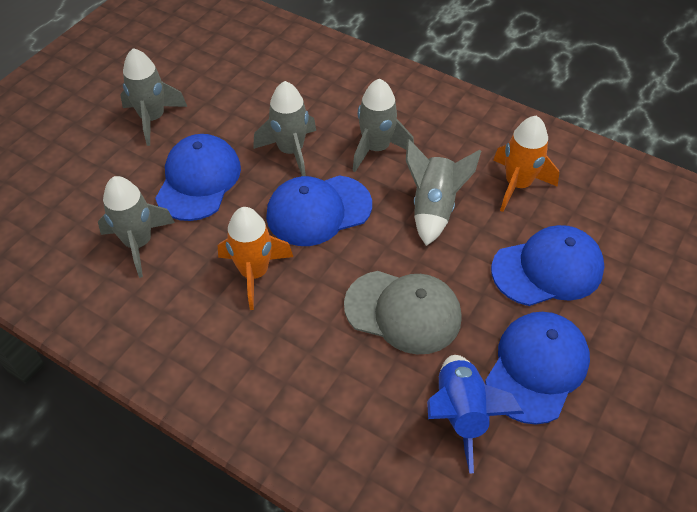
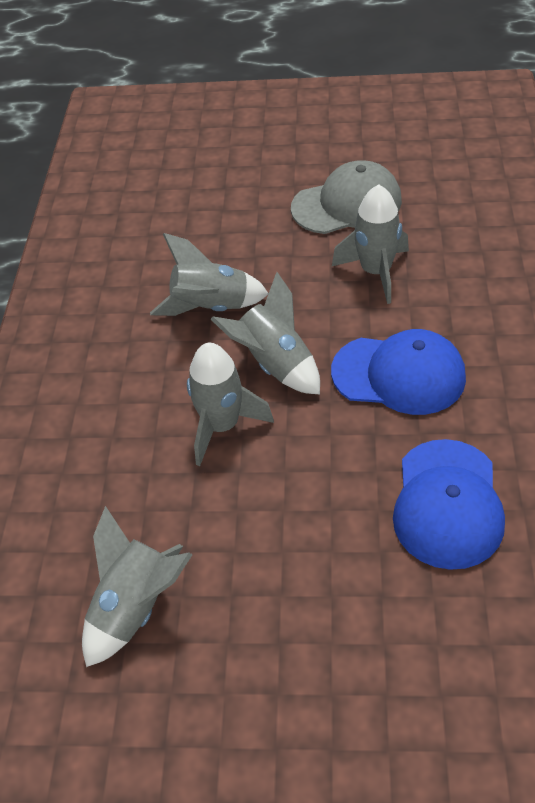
blue cap: [155,134,241,221] [266,175,372,246] [485,312,590,425] [491,225,605,306] = 4 -> [331,329,466,415] [393,439,505,570] = 2
blue rocket: [427,355,524,474] = 1 -> none = 0
orange rocket: [218,207,293,310] [493,116,559,212] = 2 -> none = 0

